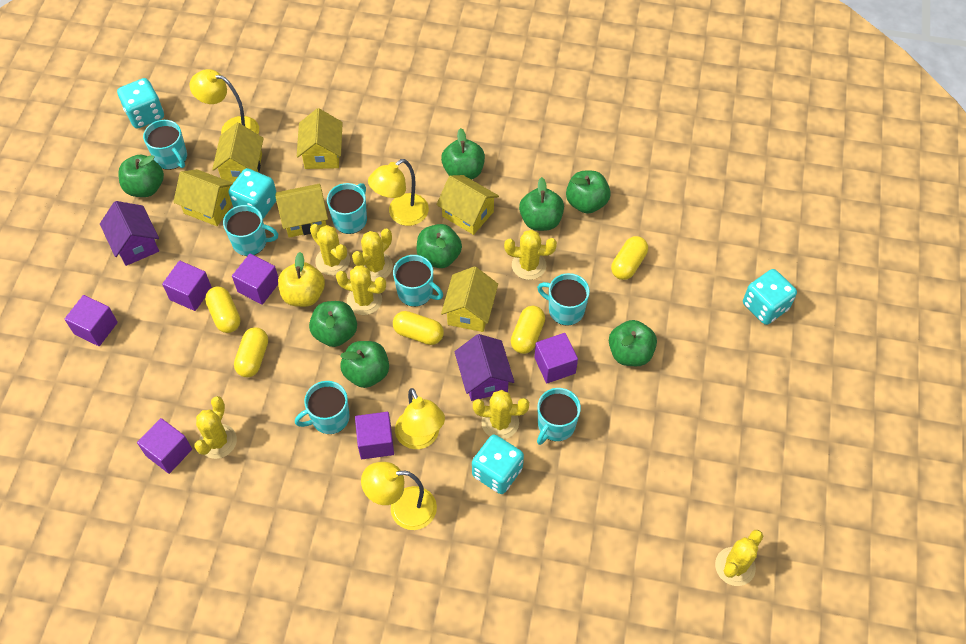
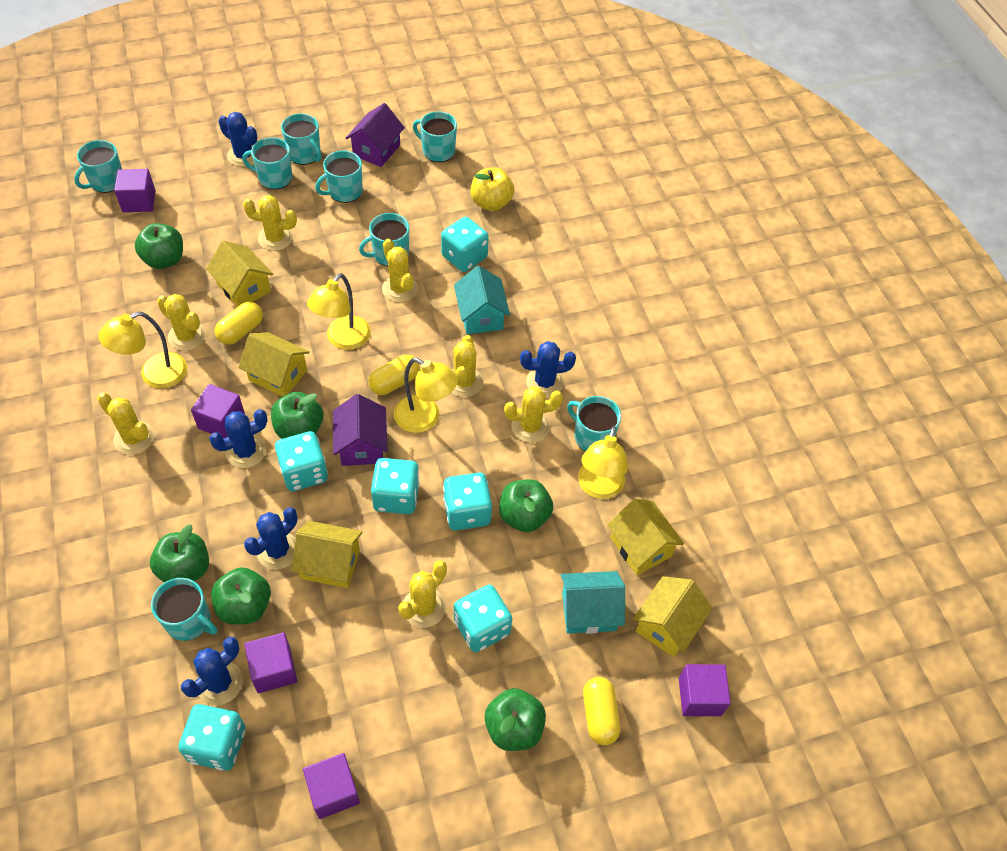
blue cactus: none = 0 -> [181,637,243,705] [209,409,268,468] [218,112,257,167] [244,507,298,569] [520,341,576,397] = 5
green apple: [118,155,164,197] [309,301,357,347] [340,341,389,388] [417,224,462,268] [441,128,485,180] [519,177,564,231] [566,171,611,214] [609,320,657,366] = 8 -> [135,223,183,269] [150,524,209,583] [211,567,271,625] [271,392,323,439] [484,688,546,751] [499,479,553,532] = 6
purple cube: [64,295,118,346] [137,418,192,474] [162,261,212,311] [232,254,278,305] [355,412,394,459] [534,333,578,383] = 6 -> [114,169,156,212] [191,384,245,438] [244,632,297,693] [303,753,360,819] [679,664,731,716] = 5
turquoise dice: [117,78,164,129] [229,168,276,219] [472,435,524,494] [743,269,797,325] = 4 -> [178,704,246,771] [275,431,328,491] [371,458,420,514] [441,217,489,272] [443,473,492,530] [454,585,512,652] = 6
turquoise house: none = 0 -> [454,266,510,334] [561,571,625,634] = 2
turquoise mug: [143,120,187,170] [223,205,278,256] [295,381,350,434] [327,183,367,234] [393,255,443,307] [537,273,590,326] [537,388,581,445] = 7 -> [74,140,122,193] [151,578,217,641] [242,137,292,190] [281,113,321,165] [315,151,363,203] [359,213,409,266] [413,111,457,162] [567,396,621,452] = 8
yellow capsule: [205,286,241,333] [234,327,268,377] [393,311,444,345] [511,306,545,354] [611,236,648,280] = 5 -> [215,301,263,345] [368,355,420,395] [583,677,621,746] = 3
yellow house: [173,169,233,226] [212,123,264,183] [276,184,328,238] [297,108,343,169] [436,175,499,235] [441,266,498,332] = 6 -> [206,241,273,307] [238,332,310,397] [291,521,363,588] [607,499,684,575] [633,576,712,657] = 5

